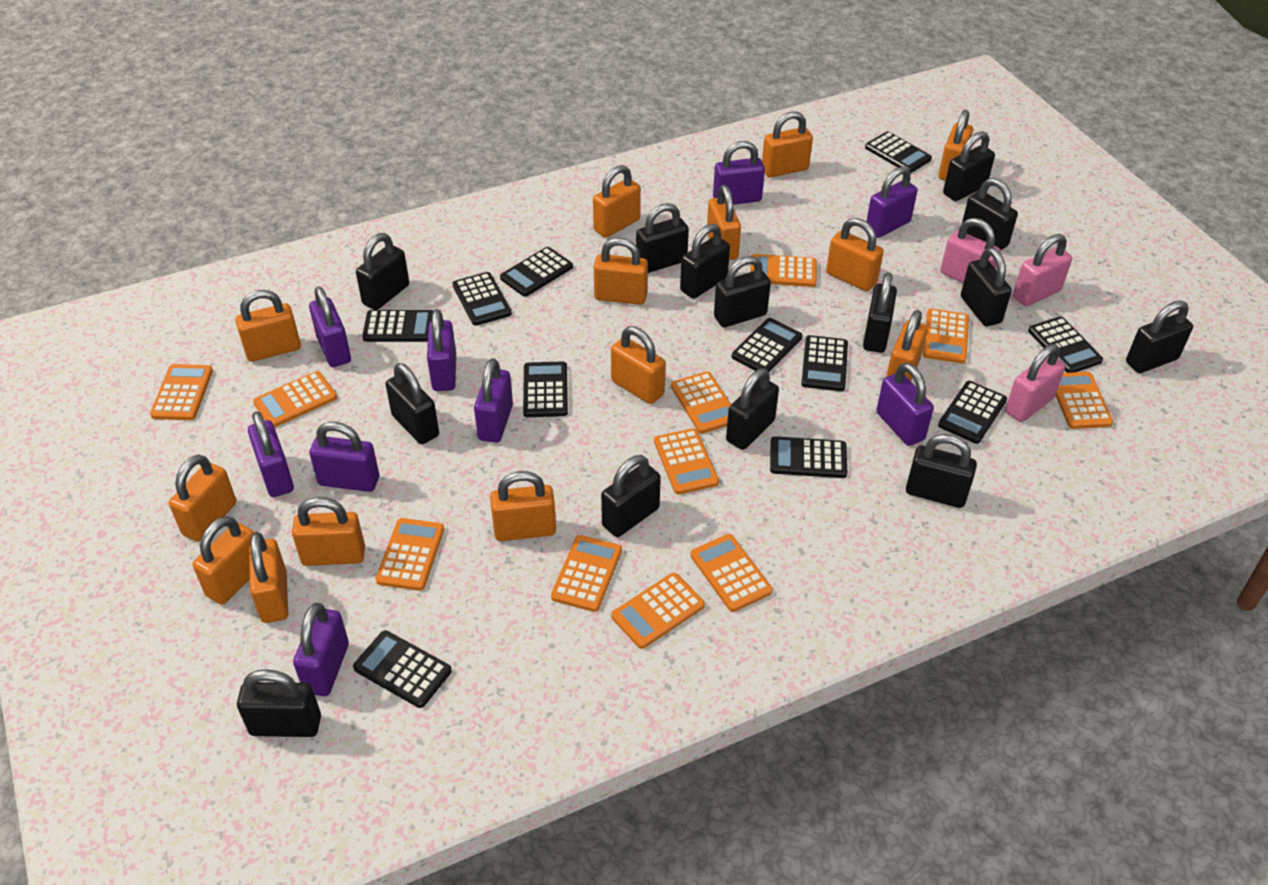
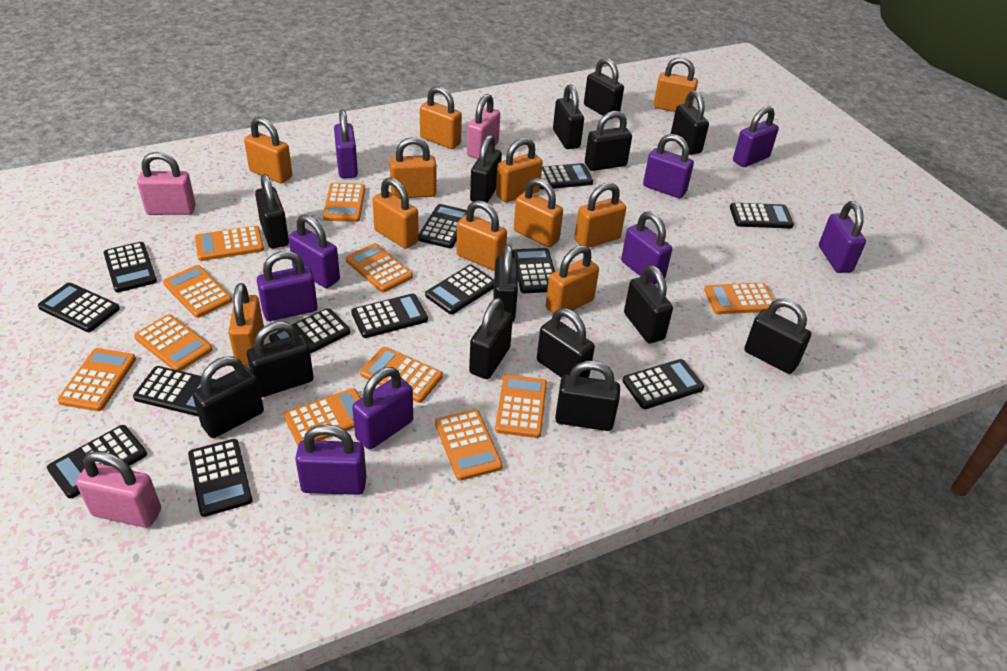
black calculator: [353,630,452,708] [362,310,434,342] [453,272,512,326] [500,247,573,297] [523,361,568,417] [732,318,802,372] [770,436,847,478] [801,335,848,391] [865,131,932,173] [938,381,1007,444] [1028,317,1103,373] = 11 -> [38,283,120,332] [47,425,147,498] [104,242,157,292] [133,366,216,417] [188,439,253,517] [269,308,350,354] [351,294,428,338] [418,204,467,248] [425,265,494,314] [512,248,555,293] [540,163,593,190] [622,359,704,409] [730,203,794,228] = 13
orange padlock: [169,455,236,542] [192,516,254,605] [235,290,301,362] [249,532,288,623] [292,497,365,566] [490,471,556,541] [593,165,641,238] [594,238,648,305] [611,326,666,404] [707,185,741,260] [762,111,813,178] [826,218,884,291] [886,310,927,381] [938,110,973,180] = 14 -> [228,283,264,366] [244,117,292,183] [373,177,419,249] [390,137,436,198] [420,86,462,149] [456,200,507,271] [496,138,543,202] [514,178,563,248] [546,245,599,314] [574,183,626,247] [653,57,698,112] = 11

